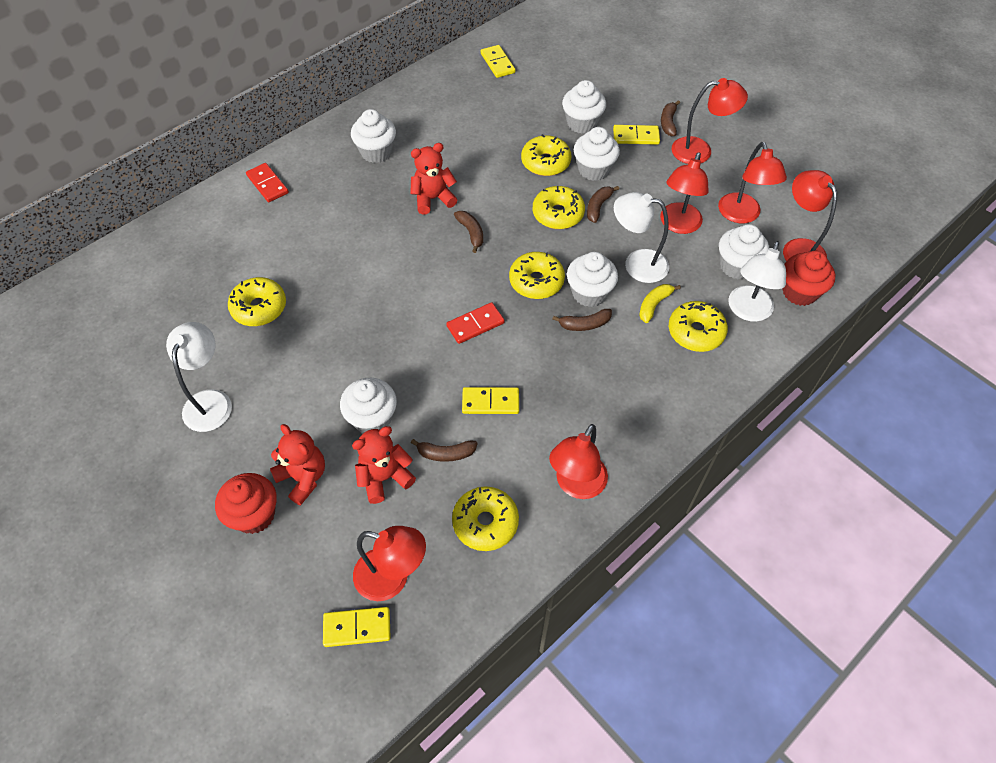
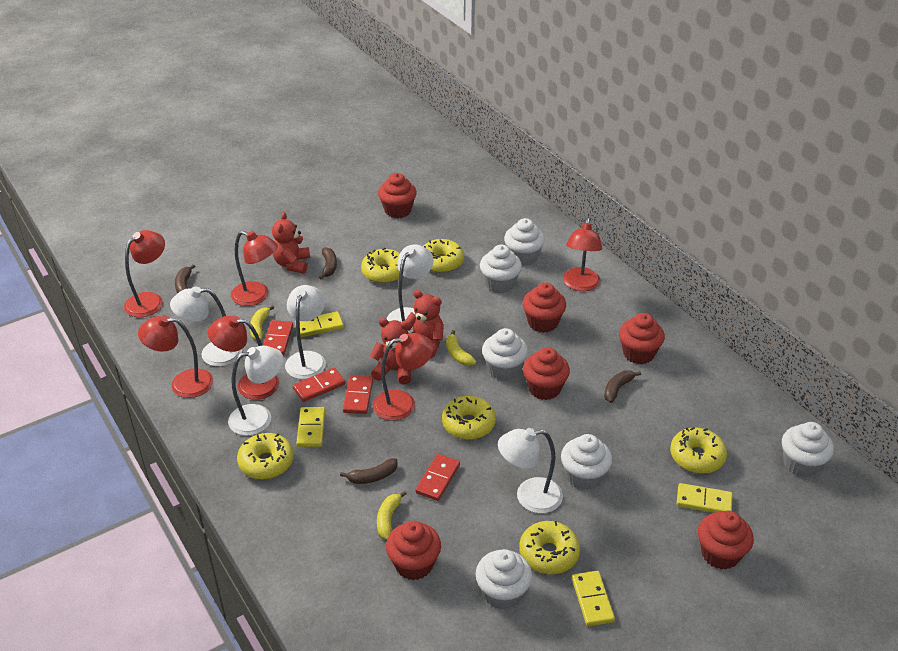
brown banana: [411,439,478,462] [454,211,483,253] [552,309,612,331] [587,186,619,223] [661,100,680,136] = 5 -> [175,264,195,294] [319,247,337,279] [340,458,398,484] [604,370,641,403] = 4
red cupcake: [215,473,277,534] [783,251,835,306] = 2 -> [378,173,417,218] [386,521,441,580] [522,282,566,333] [523,347,570,400] [619,313,665,364] [698,511,754,570] = 6
red domino: [246,163,289,202] [446,302,505,344] = 2 -> [263,320,293,355] [293,368,345,402] [343,375,373,414] [415,454,460,501] = 4
white lamp: [166,322,232,432] [614,192,669,283] [728,241,786,322] = 3 -> [170,286,242,366] [228,346,283,436] [285,285,326,379] [387,244,434,333] [498,428,563,513] = 5
yellow banana: [639,284,681,323] = 1 -> [250,305,274,340] [377,491,407,540] [446,330,476,366] = 3

